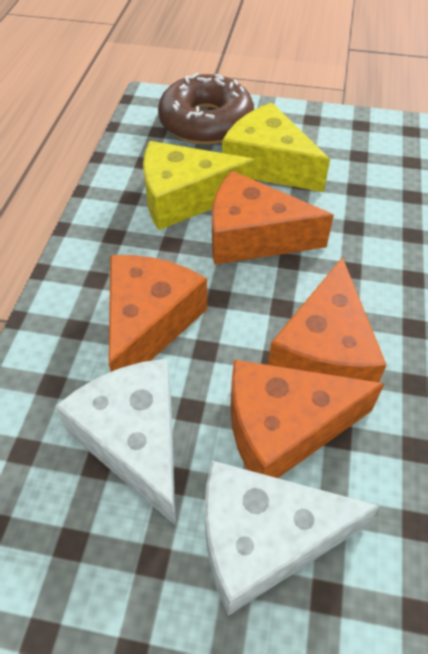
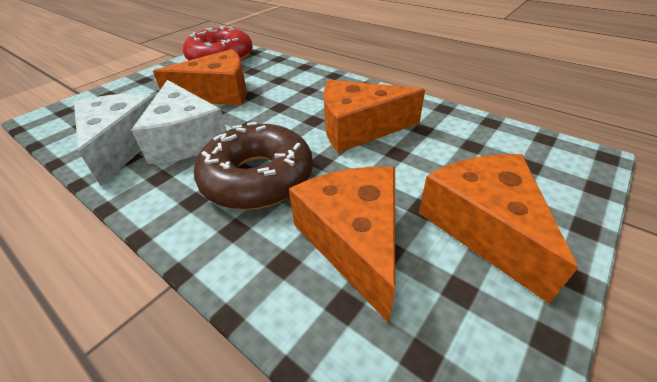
red donut: none = 0 -> [183,26,253,61] = 1
yellow cheese: [143,141,255,230] [222,103,330,192] = 2 -> none = 0

